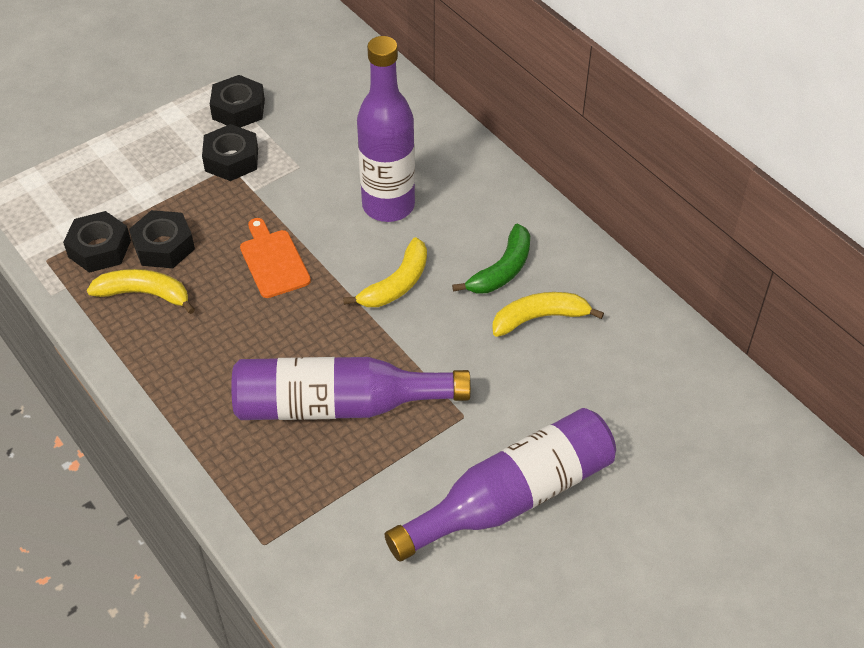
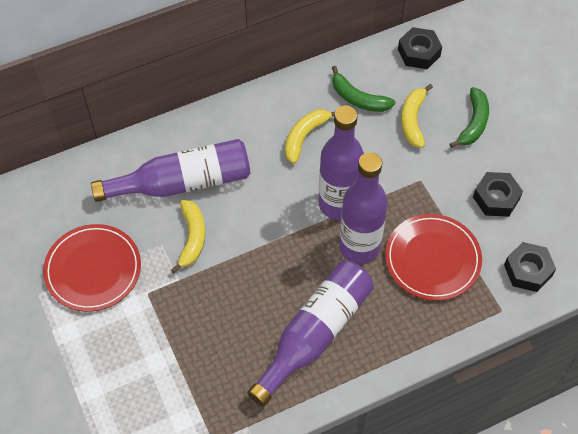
black nut: [63,211,131,273] [129,210,195,268] [202,124,258,181] [210,75,265,128] = 4 -> [398,27,442,69] [473,172,523,217] [504,242,556,292] = 3
green banana: [452,223,530,293] = 1 -> [332,66,395,112] [450,87,489,148] = 2
orange cutting board: [240,218,311,298] = 1 -> none = 0
purple bottle: [231,357,471,420] [357,36,415,222] [385,408,616,562] = 3 -> [91,139,250,202] [247,261,374,407] [318,105,364,220] [339,152,388,264] = 4
red plate: none = 0 -> [43,224,141,312] [385,214,482,301] = 2

